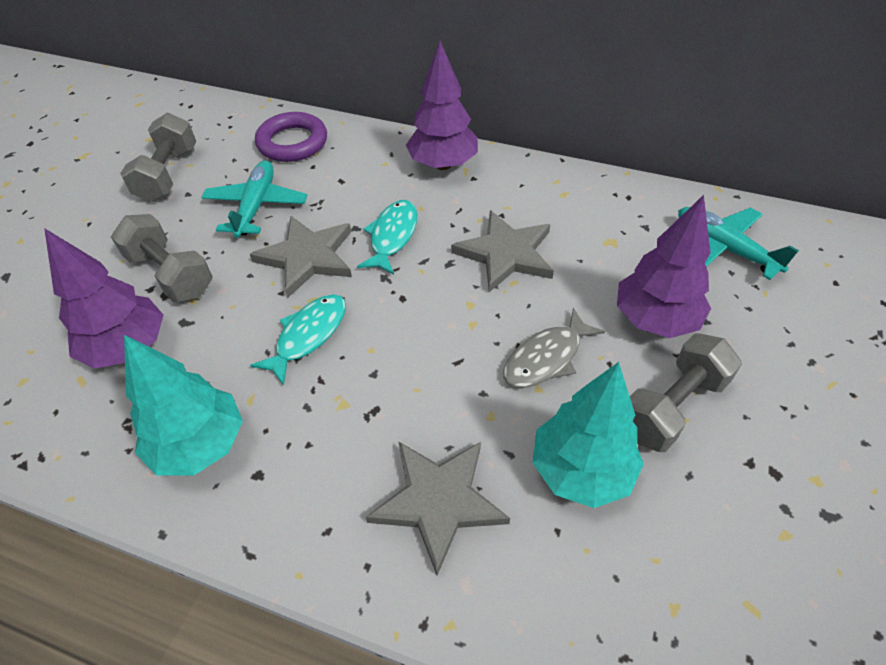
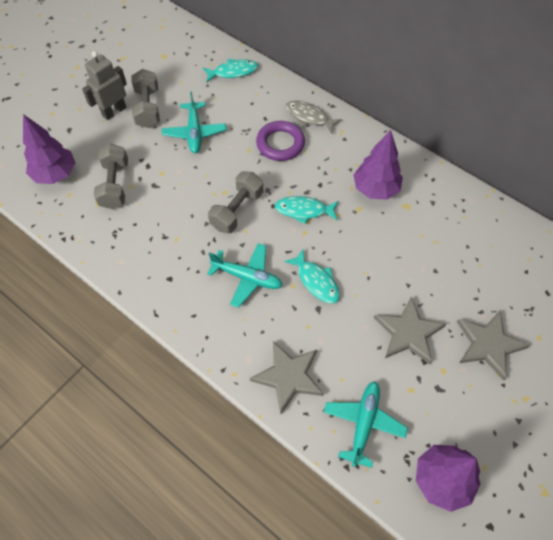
grey robot: none = 0 -> [82,51,127,120] = 1
turquoise fish: [250,294,346,386] [357,200,417,275] = 2 -> [203,59,258,82] [275,196,338,224] [284,249,340,304] = 3
turquoise plane: [201,160,307,238] [678,207,799,280] = 2 -> [162,91,226,153] [207,243,283,308] [324,381,408,468] = 3
turquoise tree: [124,335,243,476] [533,362,644,508] = 2 -> none = 0

